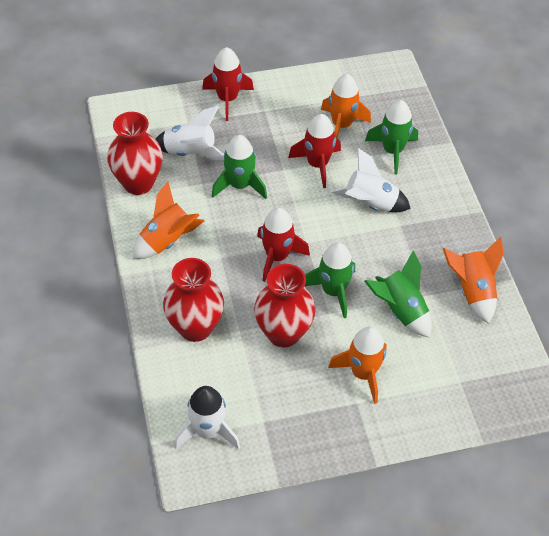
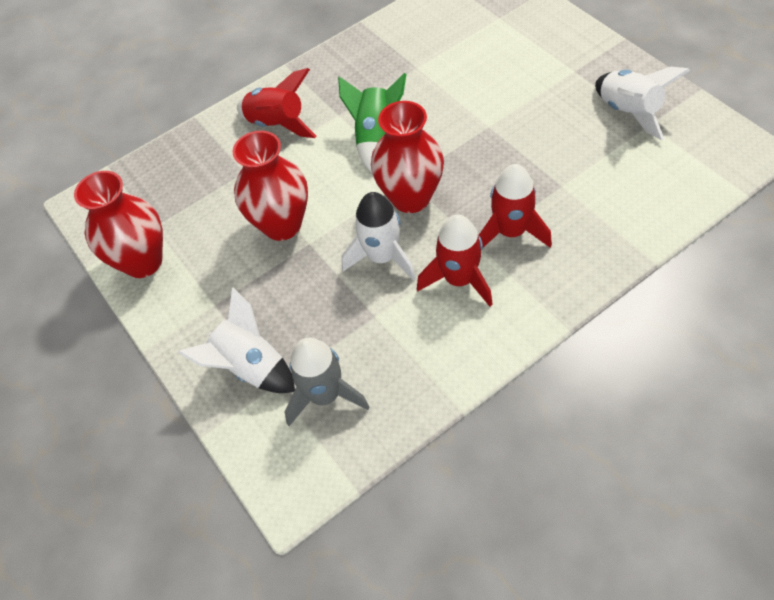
green rocket: [212,135,267,199] [305,242,355,318] [364,250,432,338] [365,100,418,174] = 4 -> [338,73,406,172] = 1
grey rocket: none = 0 -> [285,338,369,426] = 1
orange rocket: [133,182,204,259] [321,74,371,139] [328,326,387,404] [443,237,504,324] = 4 -> none = 0

